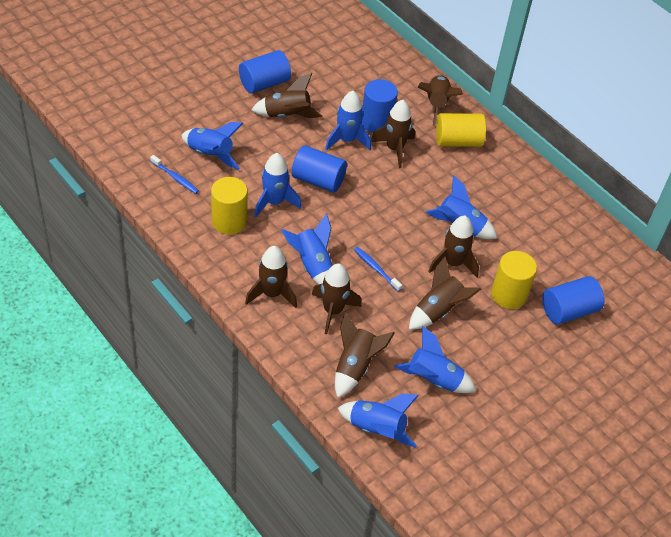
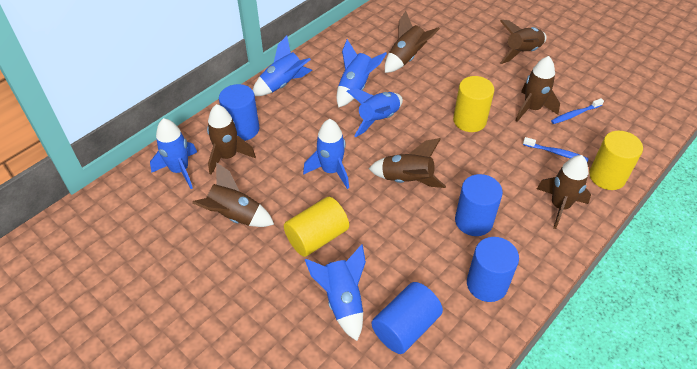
blue rocket: [181,122,243,170] [254,153,301,217] [281,214,333,285] [325,91,371,151] [338,393,419,448] [394,326,476,393] [425,175,497,239] = 7 -> [150,118,197,189] [253,36,312,96] [303,119,349,189] [305,244,366,341] [336,39,387,108] [347,89,403,137] = 6
brown rocket: [245,246,297,308] [251,73,322,118] [312,263,362,334] [335,312,395,398] [371,100,415,168] [409,257,481,330] [418,75,463,126] [428,216,479,277] = 8 -> [192,162,274,227] [207,104,256,175] [369,138,446,188] [385,11,440,73] [500,20,547,64] [515,56,560,122] [537,155,591,229] = 7

